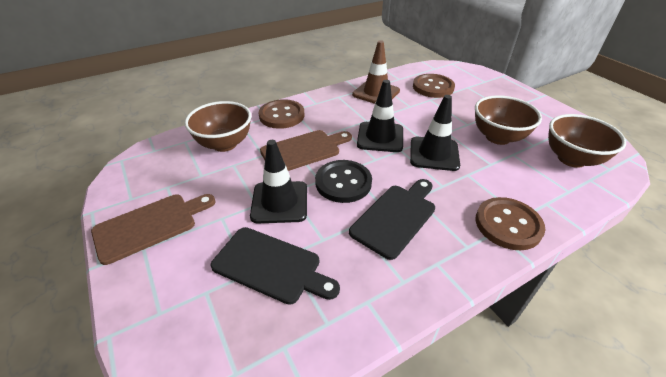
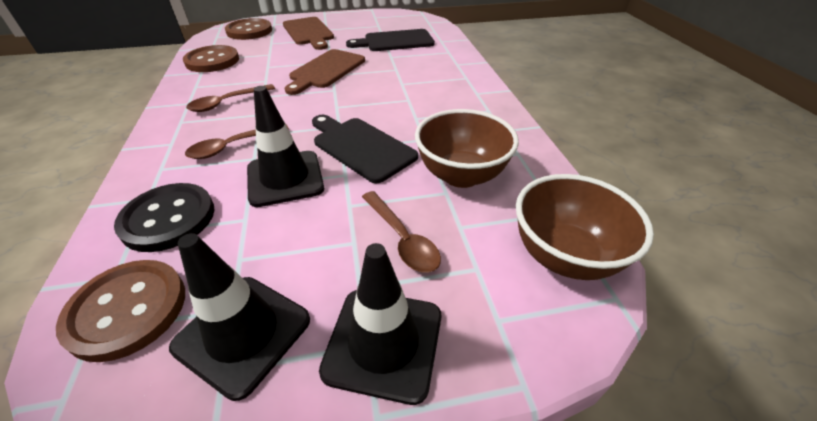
brown bowl: [185,101,251,152] [475,95,542,145] [548,114,626,168] = 3 -> [415,109,519,188] [516,174,654,280] = 2
brown spoon: none = 0 -> [185,125,289,159] [186,84,275,112] [362,191,441,273] = 3
brown traffic cone: [352,40,400,104] = 1 -> none = 0

